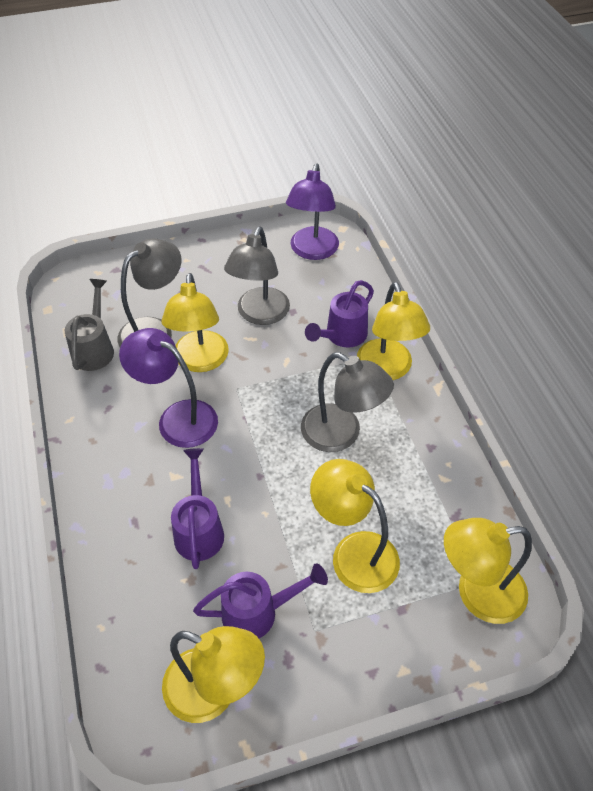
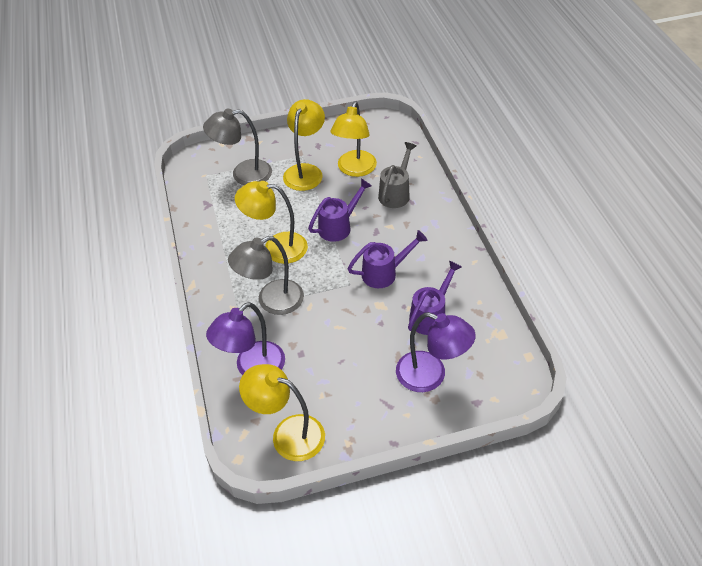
grey lamp: [117,239,181,347] [224,227,290,325] [301,352,394,452] = 3 -> [203,108,272,185] [228,236,304,315] = 2
yellow lamp: [162,273,229,372] [162,626,265,723] [310,459,400,593] [357,282,430,380] [444,518,532,624] = 5 -> [235,181,308,264] [239,364,325,461] [283,99,325,191] [330,101,377,177] = 4

